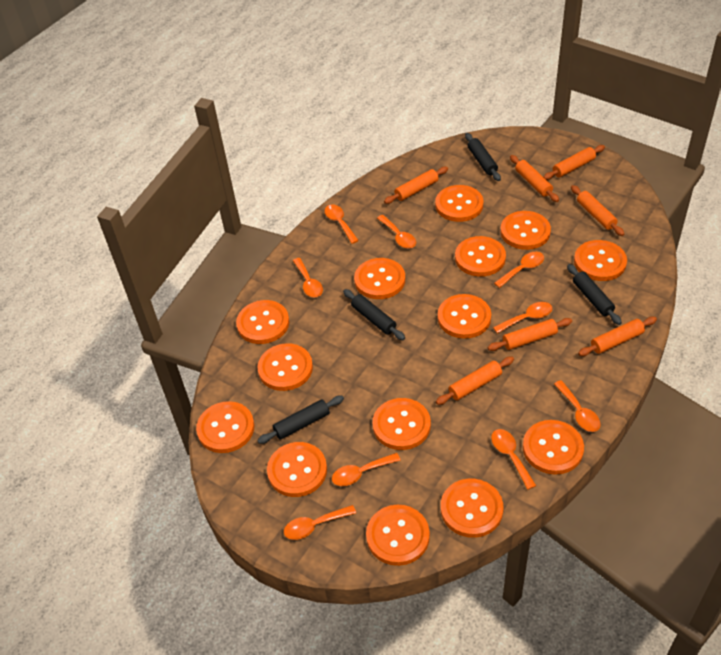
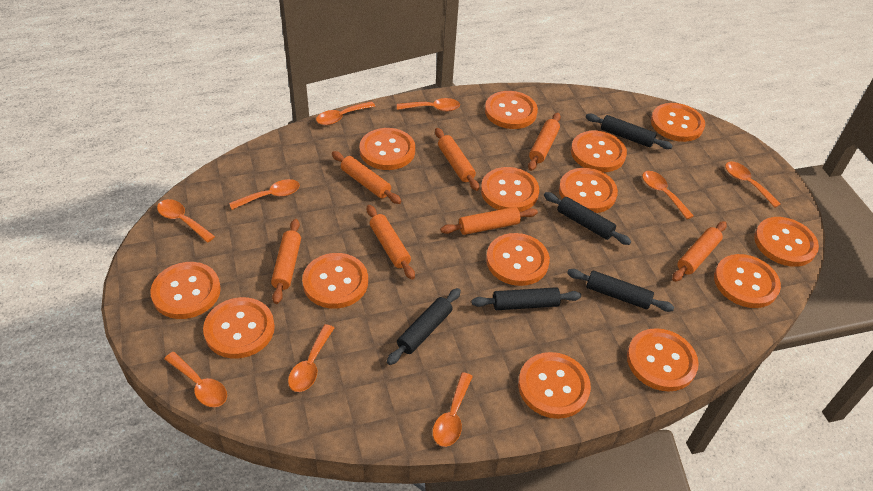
black rolling pin: [257,396,344,444] [343,289,405,340] [465,133,501,181] [567,264,622,325] = 4 -> [387,288,461,365] [471,287,581,310] [544,192,631,245] [567,269,674,312] [586,114,673,149] = 5

